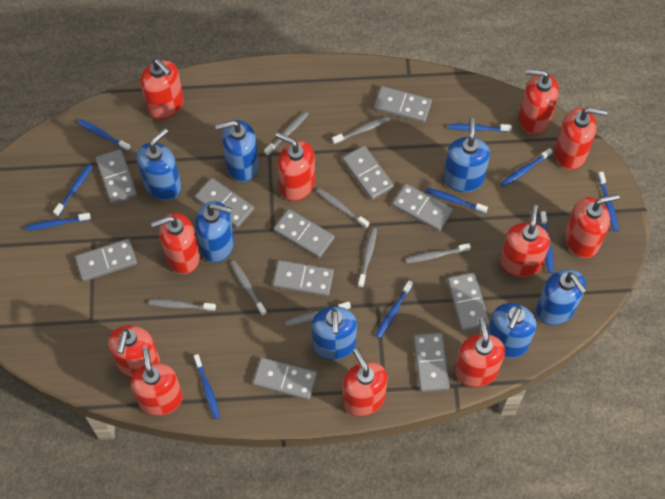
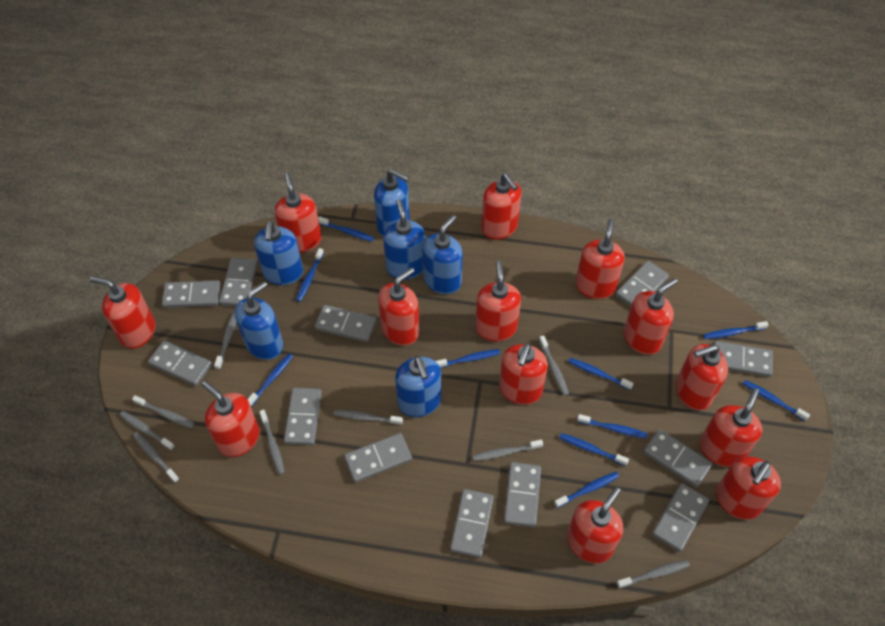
blue soap dispenser: [136,128,181,200] [195,201,234,263] [215,120,259,182] [312,306,357,360] [443,118,490,192] [488,303,537,358] [536,269,587,325] = 7 -> [235,281,283,360] [254,221,303,285] [374,169,410,236] [383,199,425,280] [395,356,441,417] [422,215,463,294] = 6
grey domino: [75,239,137,282] [96,149,137,204] [195,178,254,228] [252,357,317,400] [273,209,335,258] [273,260,334,296] [342,145,394,200] [374,86,432,123] [392,184,453,231] [413,333,450,392] [447,272,490,331] = 11 -> [148,340,212,386] [162,280,221,308] [219,258,258,306] [284,388,322,445] [315,305,377,342] [344,433,412,483] [450,489,494,558] [504,462,541,527] [615,261,669,307] [643,429,713,488] [652,483,709,552] [713,341,773,377] = 12
grey toothbrush: [149,299,216,311] [230,261,267,316] [264,111,309,156] [285,302,351,326] [317,188,369,228] [332,116,390,144] [358,228,377,288] [406,243,471,263] = 8 -> [119,411,175,451] [132,395,195,428] [133,432,179,483] [214,312,236,370] [259,409,285,475] [334,410,403,425] [473,440,543,461] [539,335,569,396] [616,560,690,588] = 9
red soap dispenser: [108,325,160,378] [131,347,183,416] [140,59,184,120] [151,213,200,274] [276,132,315,201] [342,348,388,416] [455,317,505,387] [500,205,550,277] [519,69,559,135] [554,107,607,170] [565,194,619,258] = 11 -> [90,276,156,349] [202,381,260,457] [275,172,321,253] [378,267,420,346] [475,261,521,341] [481,173,522,239] [499,343,548,405] [567,487,623,563] [575,219,625,299] [623,278,678,355] [676,344,728,410] [699,388,762,467] [716,456,781,520] = 13

